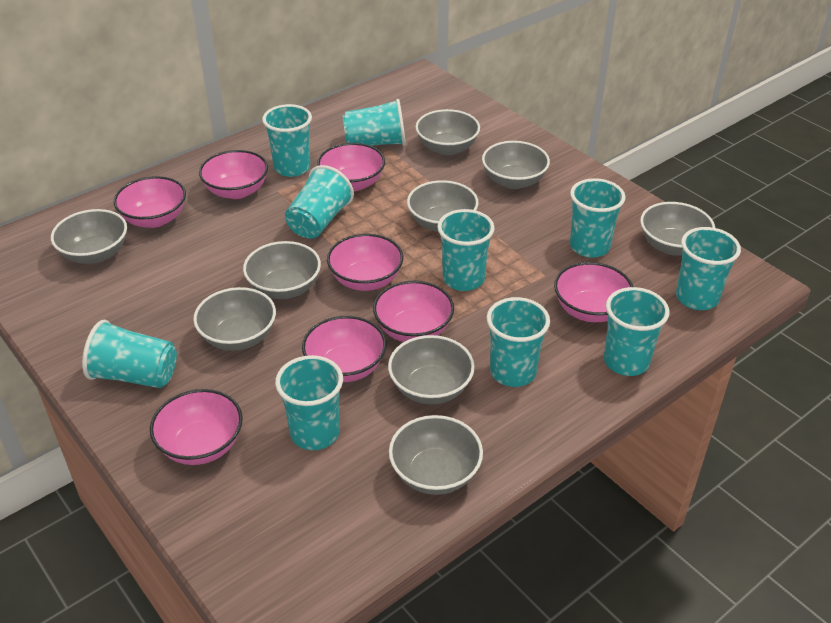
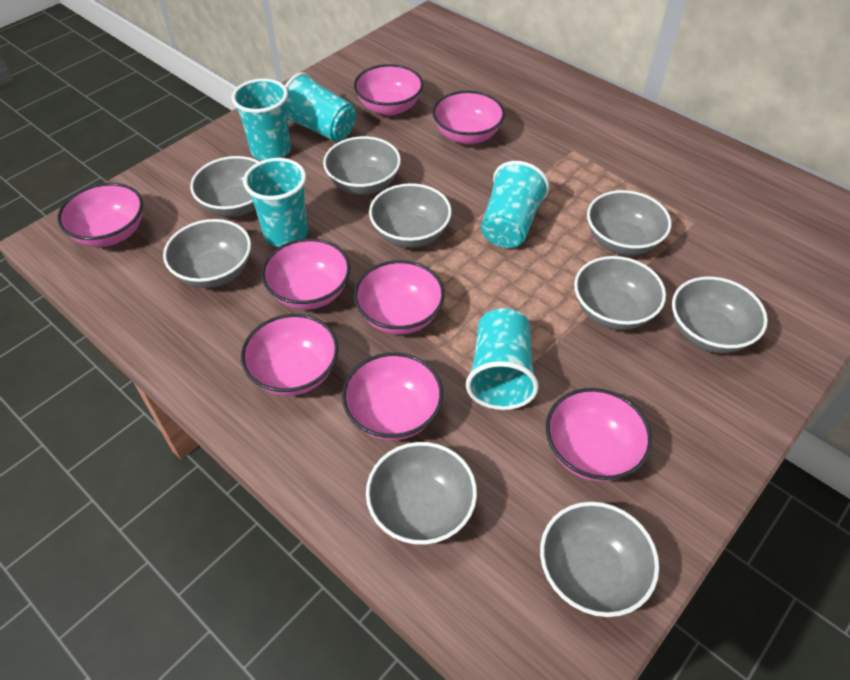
turquoise cup: [82,320,177,388] [262,104,312,177] [275,355,343,450] [285,165,354,239] [343,99,406,146] [437,209,495,291] [486,297,550,387] [570,178,626,258] [604,287,669,376] [676,227,741,310] = 10 -> [232,78,291,160] [243,158,308,247] [285,72,356,142] [466,308,539,410] [481,161,549,248] = 5

